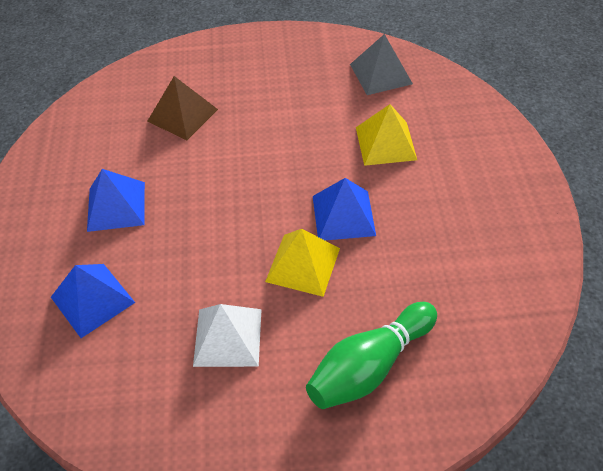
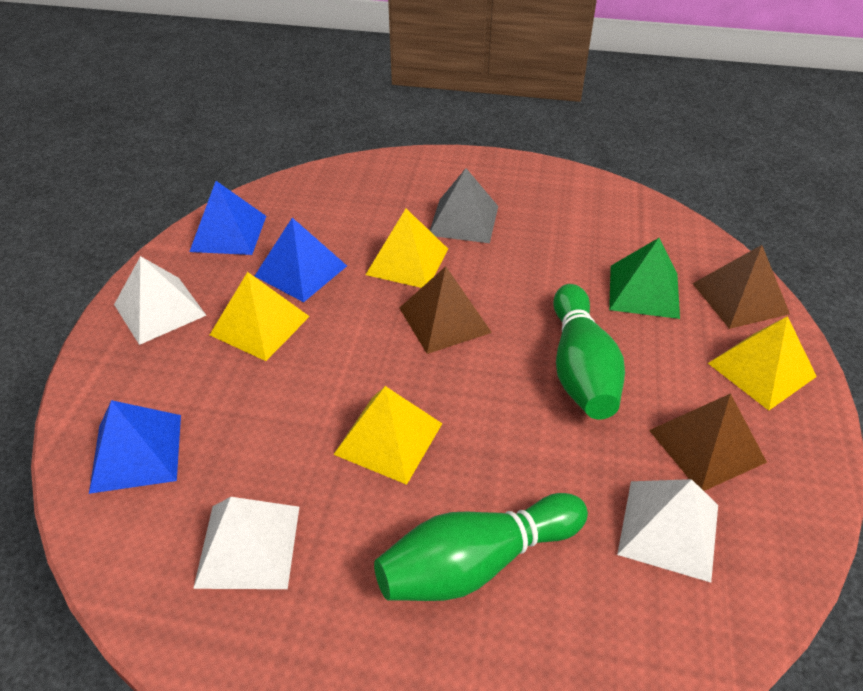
brown pyramid: [147,76,218,140] = 1 -> [399,266,492,354] [649,393,767,491] [692,245,790,329] = 3
green bowling pin: [306,302,437,409] = 1 -> [374,493,588,601] [553,284,625,419] = 2
green pyramid: none = 0 -> [609,238,680,319] = 1
white pyramid: [193,304,262,367] = 1 -> [114,256,207,345] [193,497,299,589] [617,479,718,582] = 3
yellow pyramid: [265,229,340,297] [356,104,417,166] = 2 -> [210,272,310,361] [333,386,443,485] [366,209,448,288] [708,316,817,410] = 4

